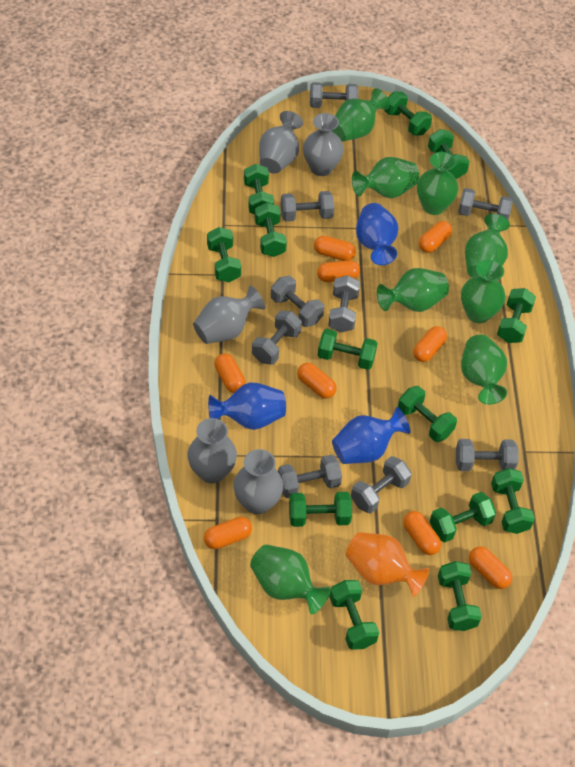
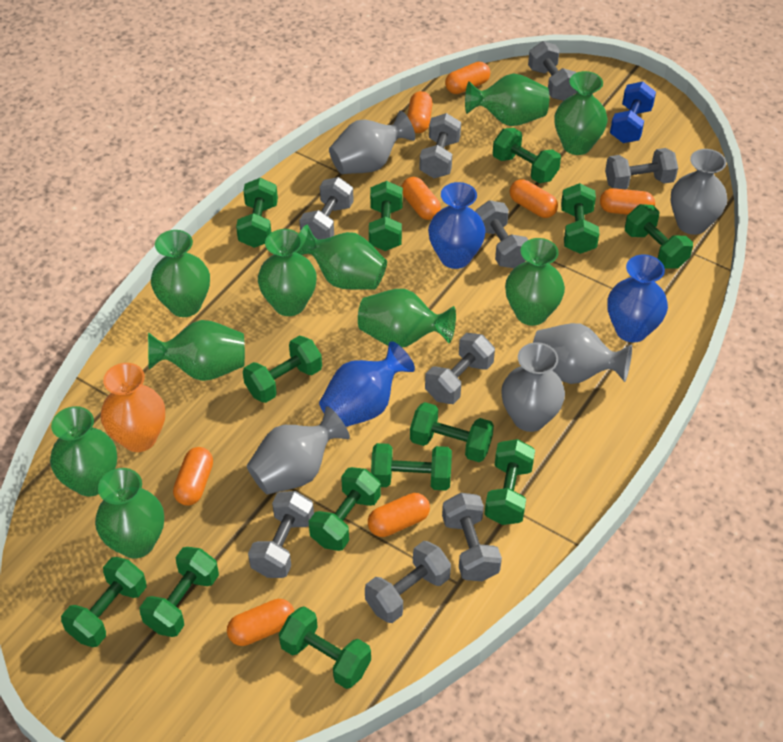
blue dumbbell: none = 0 -> [610,81,656,143] = 1
green vase: [250,545,331,614] [332,88,390,141] [352,157,419,198] [377,268,449,312] [417,152,458,215] [461,259,506,323] [461,334,507,405] [465,214,510,277] = 8 -> [50,406,117,496] [95,468,164,558] [148,320,245,381] [151,230,210,317] [258,229,317,316] [296,225,387,290] [358,289,456,348] [465,74,549,126] [505,238,565,326] [554,71,608,155] = 10
orange capsule: [204,517,252,549] [214,354,246,393] [297,363,337,398] [314,236,356,261] [317,260,360,282] [403,511,441,555] [413,326,447,362] [419,221,452,253] [469,546,512,589] = 9 -> [173,447,213,506] [227,599,294,646] [368,493,430,537] [402,177,441,220] [407,91,433,133] [445,62,490,94] [510,179,558,218] [600,188,655,215] = 8

